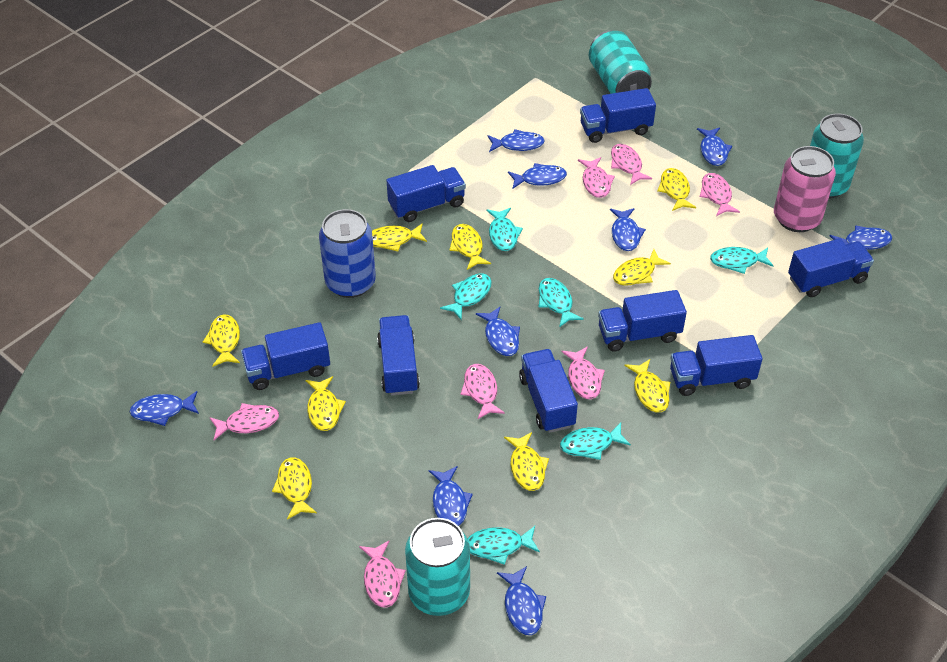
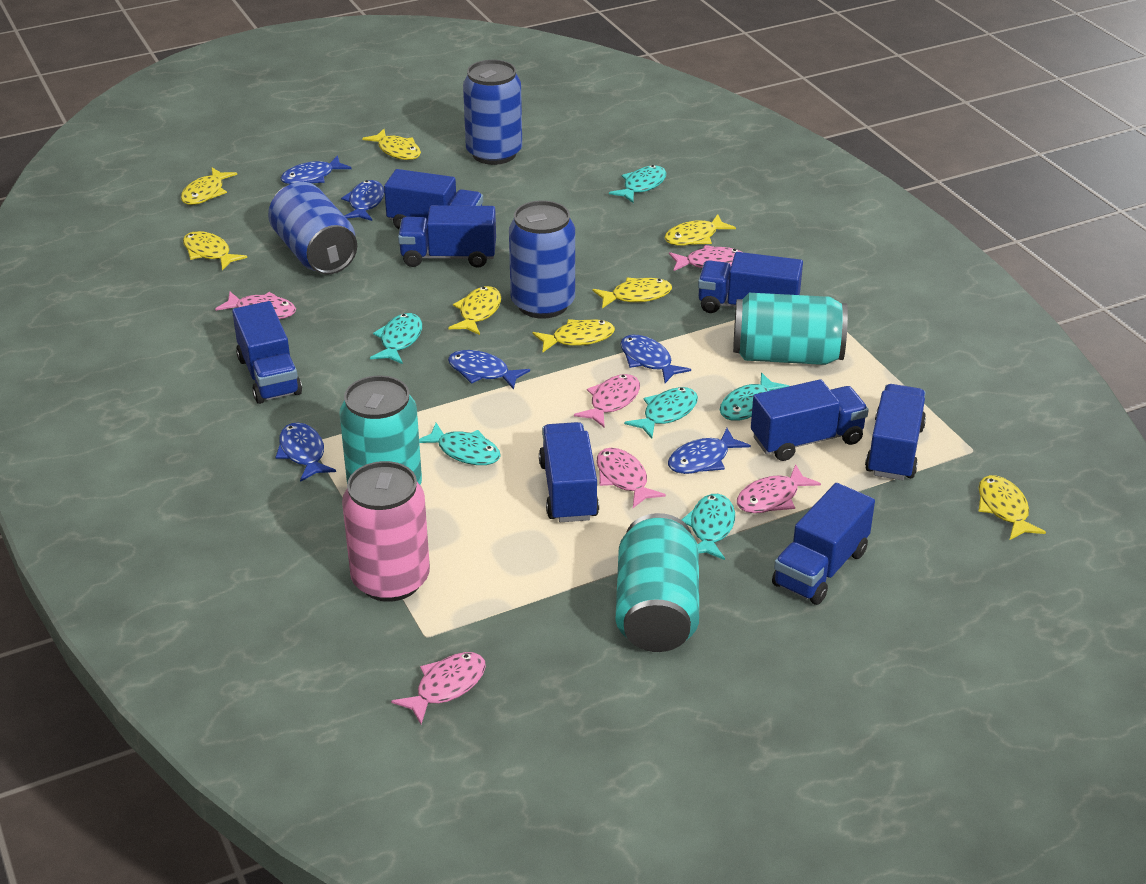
blue can: [319,209,376,298] = 1 -> [268,182,357,275] [463,60,522,165] [509,201,575,319] = 3
blue fish: [130,391,199,426] [429,466,473,526] [476,307,520,356] [488,129,545,152] [497,566,546,635] [508,163,567,188] [610,208,646,251] [697,127,732,166] [830,225,892,250] = 9 -> [275,422,336,482] [280,155,352,184] [341,180,384,221] [448,350,530,390] [620,335,691,383] [668,428,751,474] = 6
pink fish: [209,403,279,440] [359,541,406,607] [460,364,505,419] [561,347,605,399] [578,157,615,198] [611,144,652,185] [700,173,740,216] = 7 -> [215,292,296,319] [391,652,486,724] [574,374,640,428] [597,448,666,508] [669,245,742,271] [737,464,821,513] = 6
yellow fish: [203,314,240,367] [272,457,317,520] [306,376,346,431] [372,223,427,251] [449,224,491,270] [504,432,549,491] [613,249,671,286] [624,359,670,412] [657,168,696,211] = 9 -> [181,168,237,205] [183,231,247,270] [362,129,421,160] [448,286,501,335] [533,319,615,353] [593,278,672,308] [664,214,736,246] [978,475,1046,540] = 8

